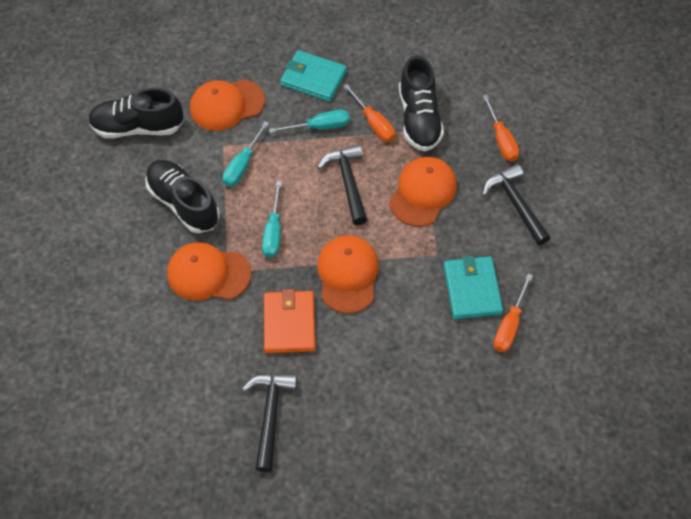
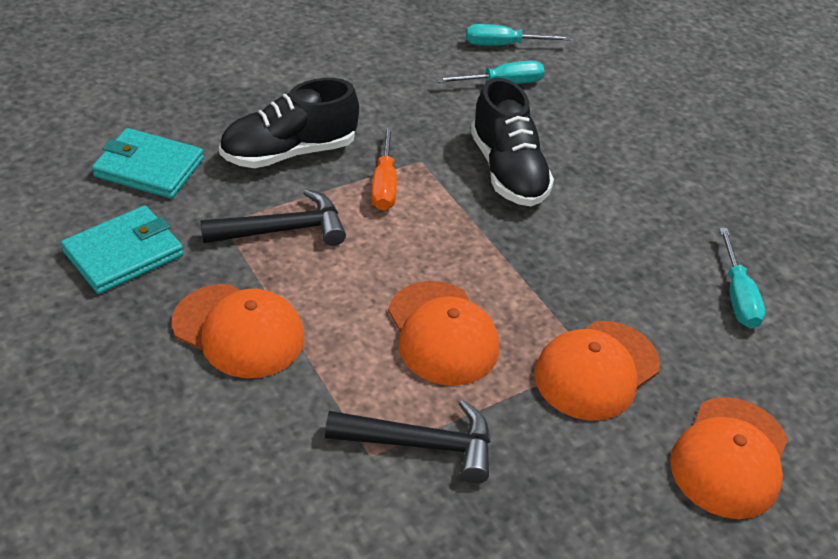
black hammer: [242,373,297,472] [317,144,367,225] [482,164,550,245] = 3 -> [200,189,346,246] [325,400,491,483] = 2
black shoe: [88,88,184,138] [145,160,220,233] [399,56,444,151] = 3 -> [219,78,359,168] [470,78,554,206] = 2
orange screwdriver: [343,84,395,142] [482,94,519,161] [493,274,533,352] = 3 -> [371,125,397,211] = 1
orange wallet: [264,289,316,353] = 1 -> none = 0

